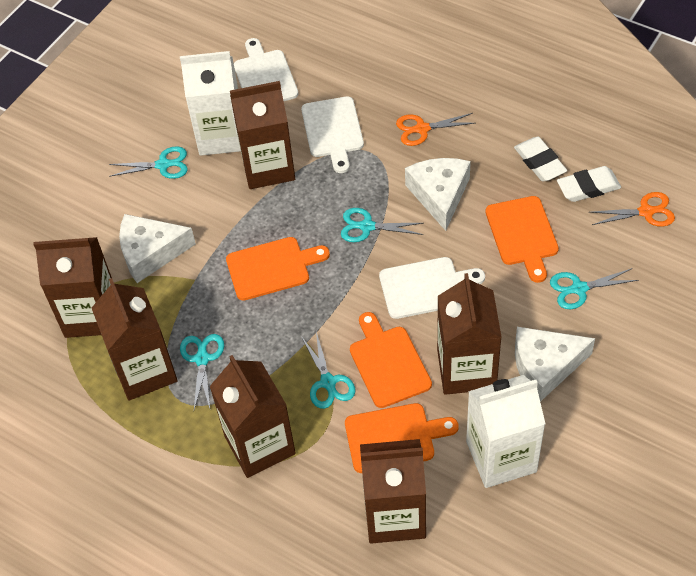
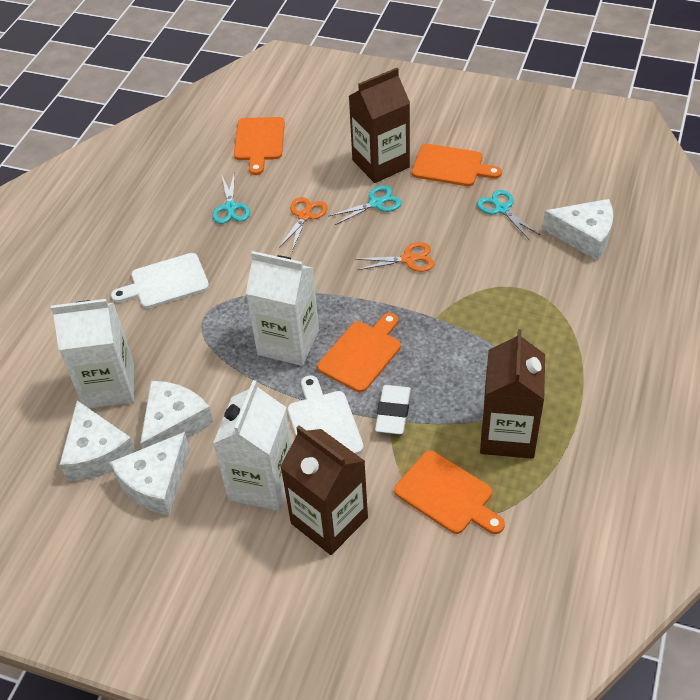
brown carton: [33,237,112,338] [92,278,178,401] [209,355,296,478] [230,81,295,189] [360,439,426,544] [437,273,502,395] = 6 -> [280,425,368,555] [349,68,410,183] [480,329,545,459] = 3
turquoise scissors: [109,146,188,179] [180,334,224,410] [301,332,355,409] [341,208,423,242] [550,268,638,309] = 5 -> [212,175,250,224] [329,185,402,225] [477,190,540,239] = 3
white carton: [180,51,241,156] [466,375,545,488] = 2 -> [51,299,134,408] [213,380,292,511] [246,251,319,366] = 3
white cheese: [119,214,196,283] [405,158,471,231] [515,327,595,402] = 3 -> [60,401,136,481] [110,432,190,515] [140,381,214,449] [542,199,613,260] = 4
white cutting board: [234,38,298,101] [301,96,364,173] [379,257,485,319] = 3 -> [111,253,209,308] [288,375,364,455] = 2
white eraser: [514,137,567,181] [557,166,621,202] = 2 -> [375,385,411,434] = 1

